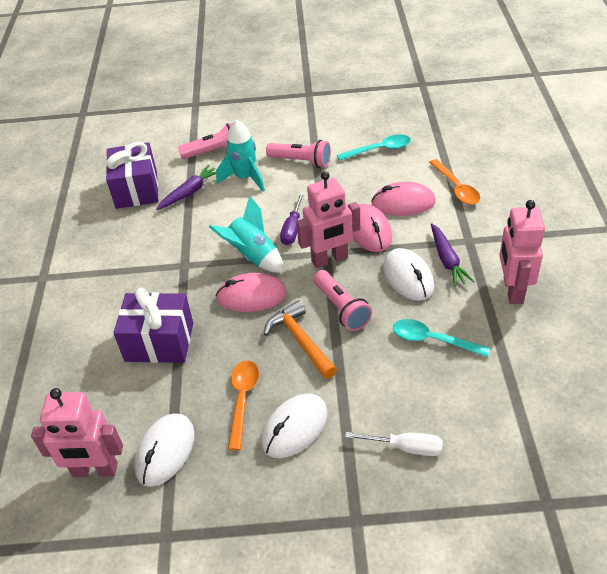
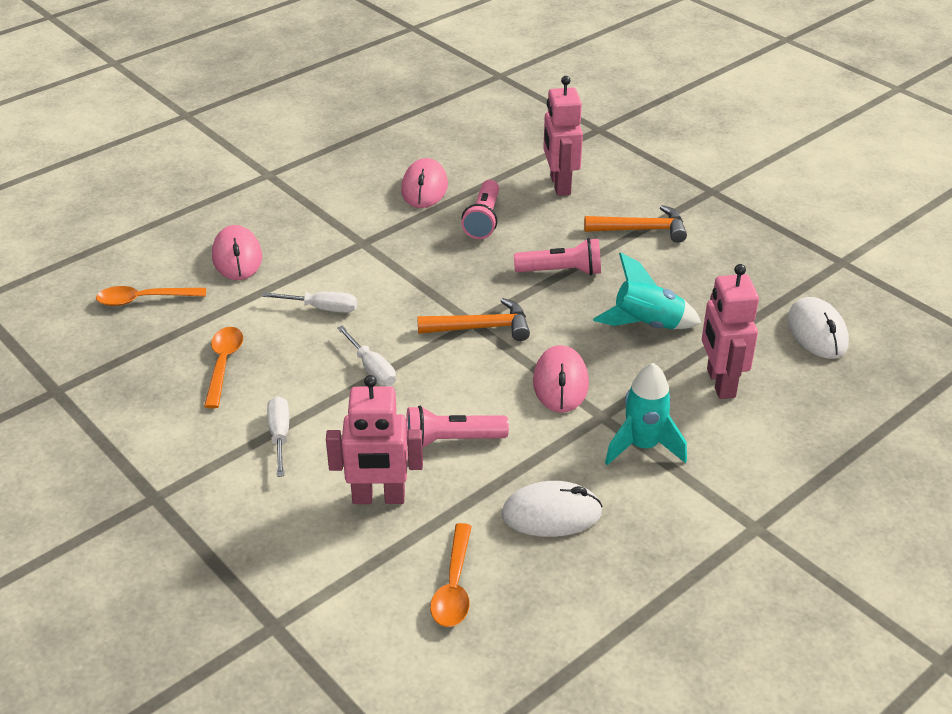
orange hammer: [264,300,337,379] = 1 -> [417,298,530,341] [584,205,687,243] = 2
orange spoon: [228,360,259,450] [429,159,480,205] = 2 -> [96,286,206,306] [204,327,243,408] [430,523,472,627] = 3
purple carrot: [156,165,216,210] [431,223,474,287] = 2 -> none = 0
purple gift: [106,142,158,209] [114,287,193,363] = 2 -> none = 0
purple screwdriver: [280,192,304,245] = 1 -> none = 0
turquoise spoon: [337,135,411,161] [393,319,490,357] = 2 -> none = 0
white mouse: [134,413,194,487] [261,393,327,458] [383,248,434,301] = 3 -> [501,481,603,537] [787,297,849,359] = 2
white screwdriver: [345,432,443,456] = 1 -> [262,292,357,313] [267,396,289,477] [337,326,396,386] = 3

